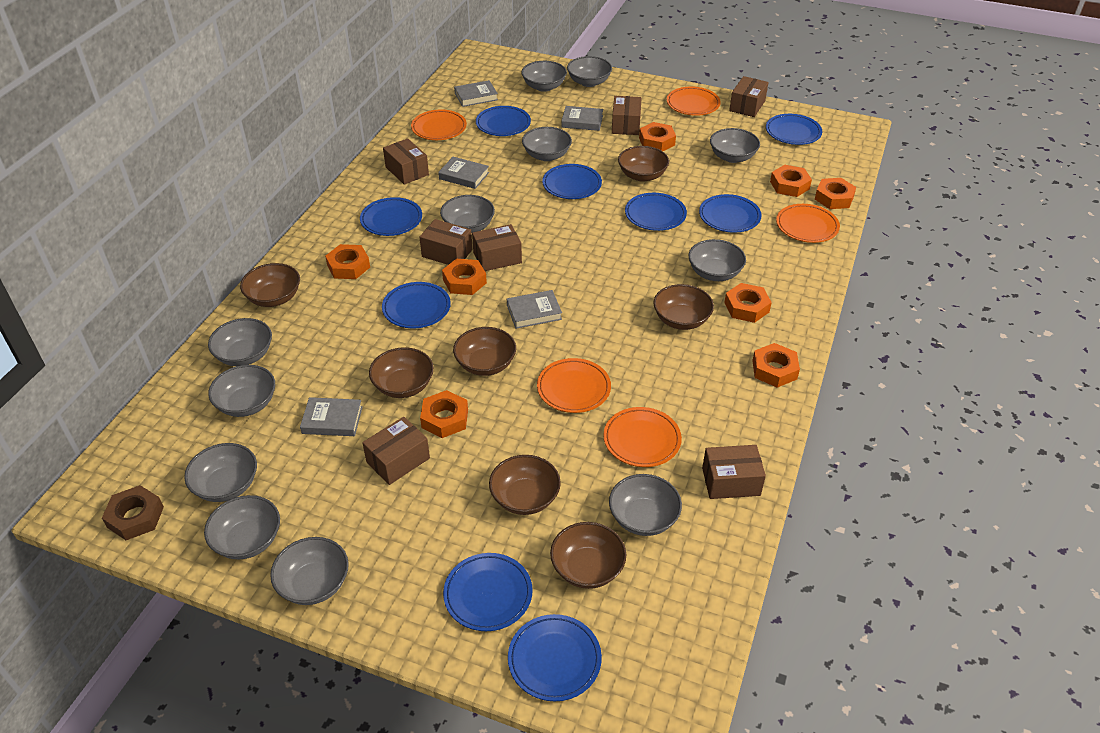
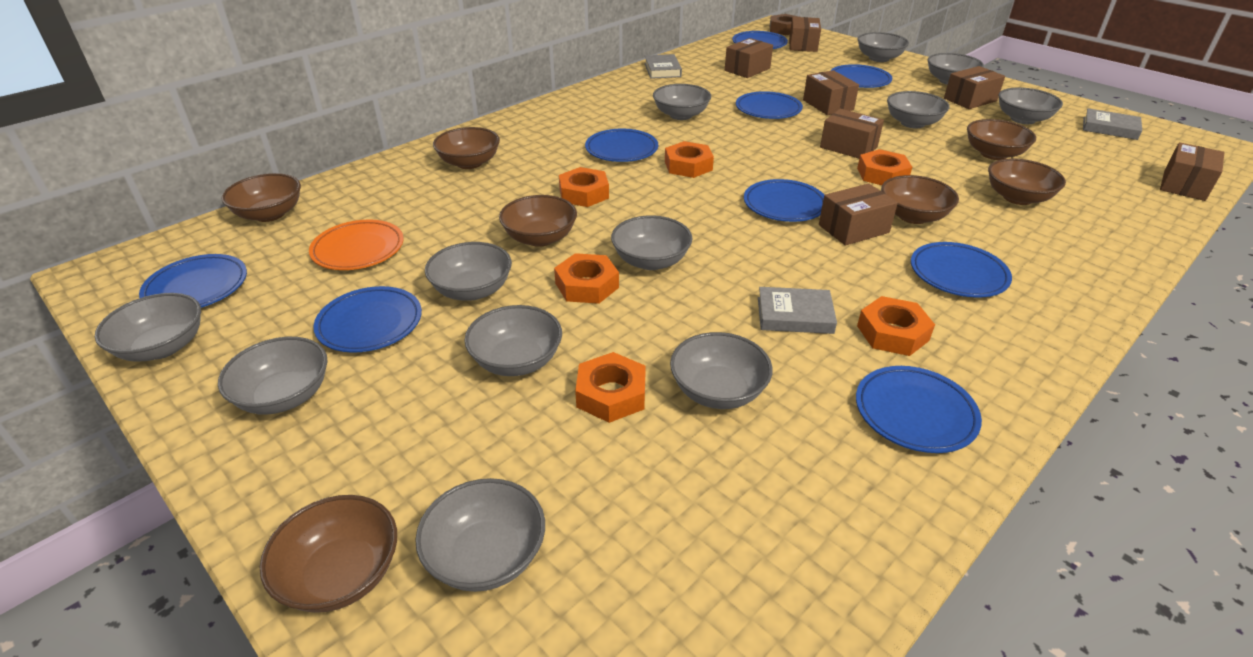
grey book: [300,397,363,436] [438,157,489,189] [454,80,498,107] [507,290,562,329] [561,106,603,131] = 5 -> [644,54,682,79] [758,287,837,334] [1083,108,1142,140] = 3
orange nut: [325,244,370,279] [420,390,468,438] [442,259,487,295] [639,122,676,151] [724,283,772,323] [752,343,800,388] [770,165,812,197] [815,178,856,209] = 8 -> [554,253,619,304] [559,167,609,207] [575,352,646,423] [665,141,714,178] [857,149,912,185] [857,296,935,356] = 6
orange plate: [411,110,467,140] [537,358,611,413] [603,407,682,467] [667,87,721,116] [776,204,840,243] = 5 -> [309,219,404,270] = 1

